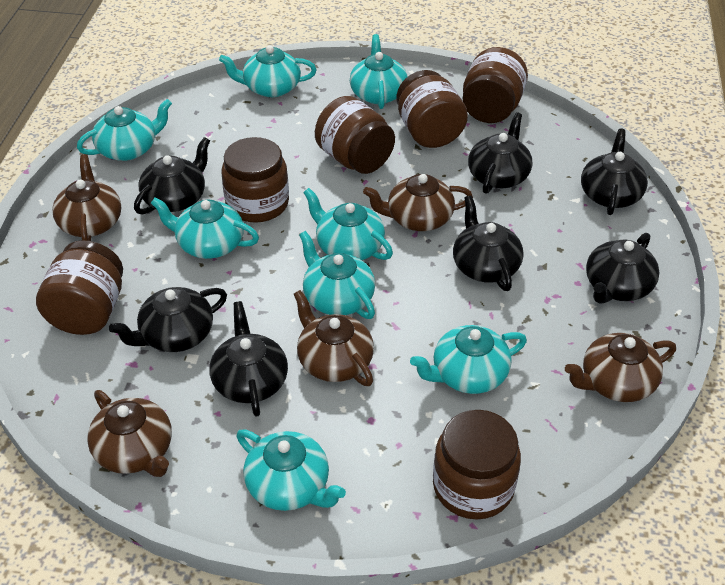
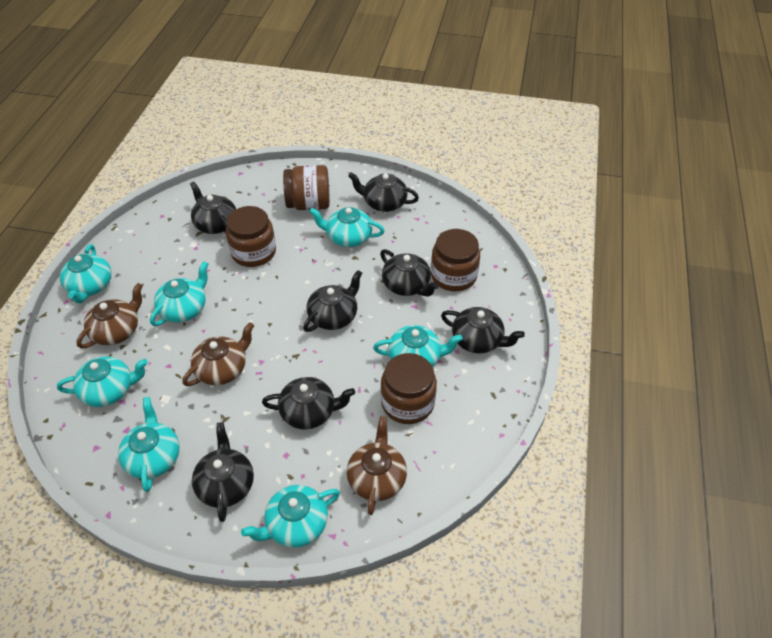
brown jar: [36,240,123,335] [221,137,289,223] [315,96,395,174] [397,70,468,148] [433,410,521,519] [463,47,528,123] = 6 -> [226,206,276,267] [283,165,330,210] [381,353,437,424] [431,229,480,291] = 4
brown teapot: [52,154,121,241] [87,390,172,477] [294,290,374,386] [363,174,473,231] [565,333,676,402] = 5 -> [77,283,143,349] [182,322,254,386] [347,416,407,515] = 3
turquoise teapot: [77,99,172,161] [151,197,259,259] [219,45,317,97] [236,429,346,511] [299,231,375,319] [303,188,393,260] [350,34,408,109] [410,325,527,394] = 8 -> [57,356,148,407] [60,244,112,303] [118,397,180,492] [150,261,208,326] [241,485,340,548] [309,207,385,247] [373,325,463,367] = 7

